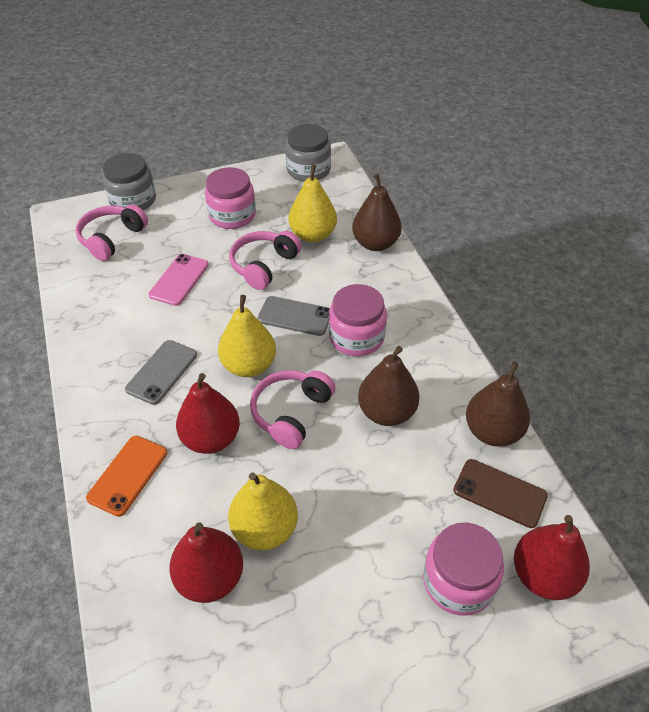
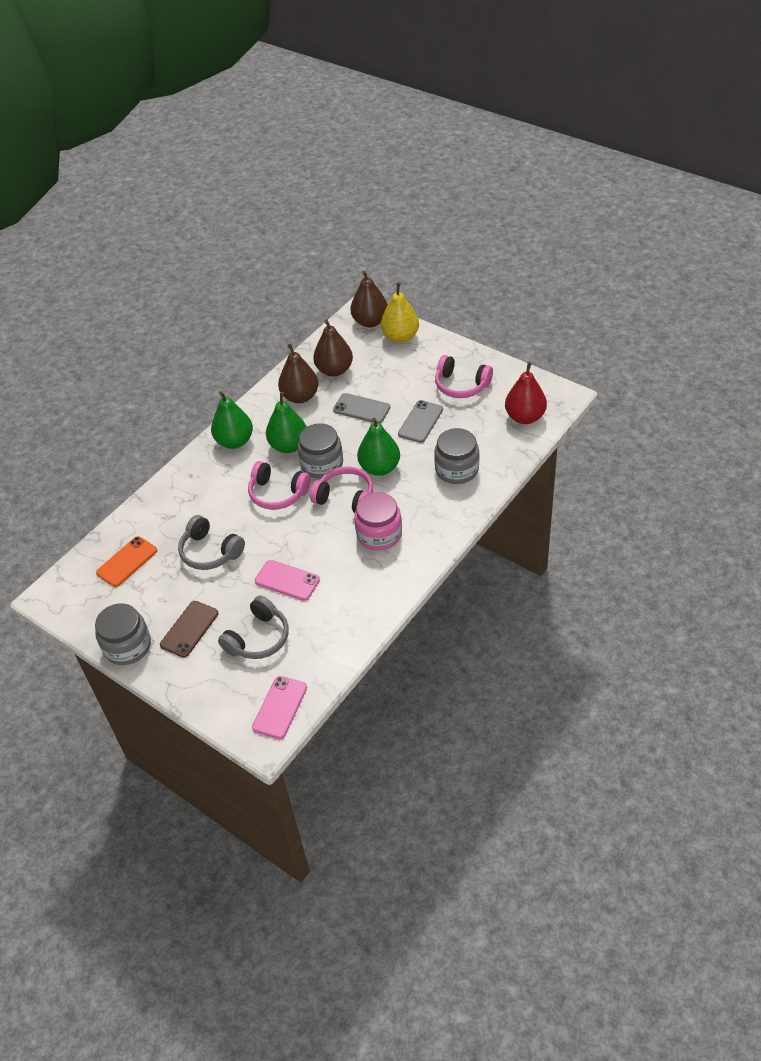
green pear: none = 0 -> [211,391,253,449] [266,392,307,453] [357,418,400,476] = 3
grey headphones: none = 0 -> [178,515,245,570] [218,596,289,659] = 2
grey jar: [103,153,156,210] [285,124,331,182] = 2 -> [95,603,151,665] [298,423,343,478] [434,428,479,484] = 3
pink jar: [205,167,256,229] [329,284,387,356] [423,523,504,616] = 3 -> [354,492,402,550] = 1
pink phone: [149,254,209,306] = 1 -> [252,676,307,739] [255,560,320,601] = 2
red pear: [169,522,243,603] [176,373,240,454] [514,515,590,600] = 3 -> [505,362,547,424] = 1
yellow pear: [218,295,276,377] [228,472,298,550] [289,165,337,242] = 3 -> [381,283,419,343] = 1

